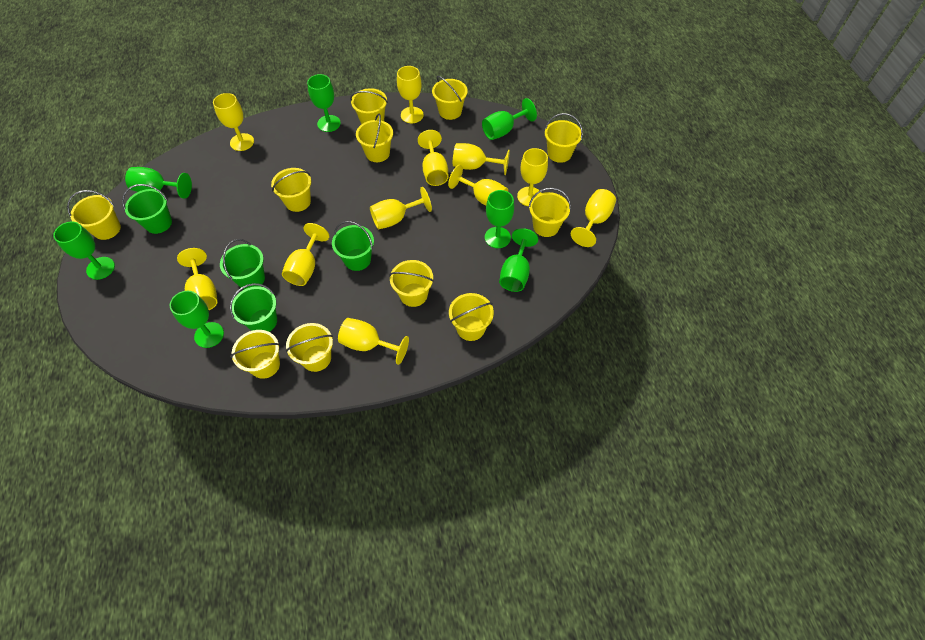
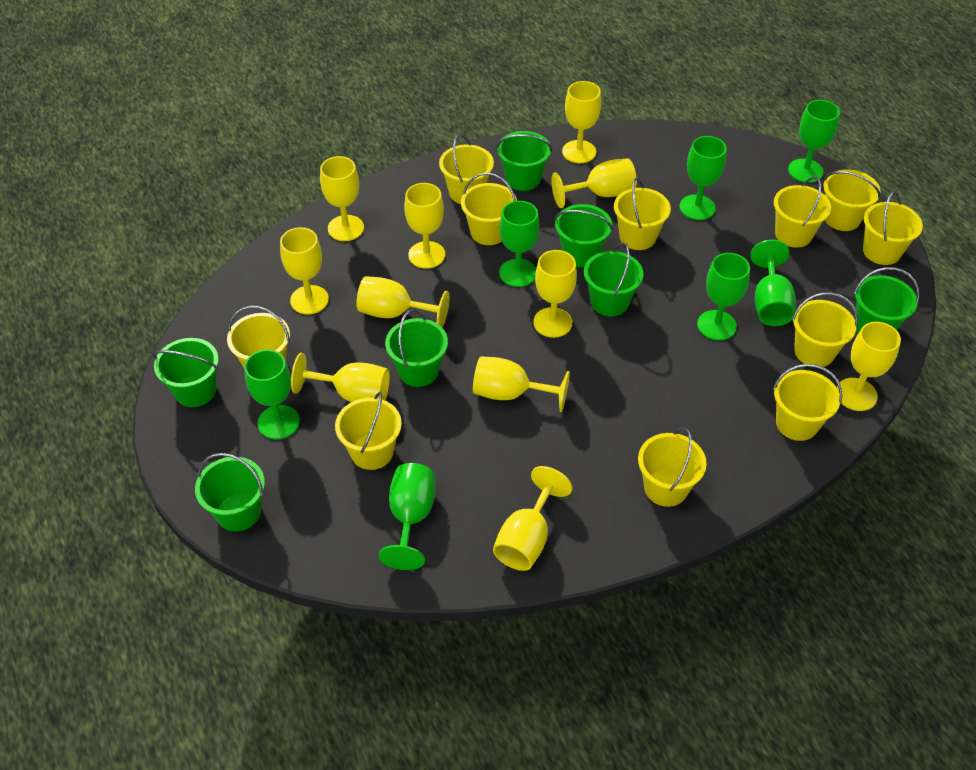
green bucket: [122,184,172,234] [220,239,265,289] [230,283,277,332] [332,221,374,271] = 4 -> [153,338,219,407] [195,453,265,531] [385,309,448,387] [496,131,552,191] [554,204,613,267] [584,243,643,316] [854,267,920,333] = 7

